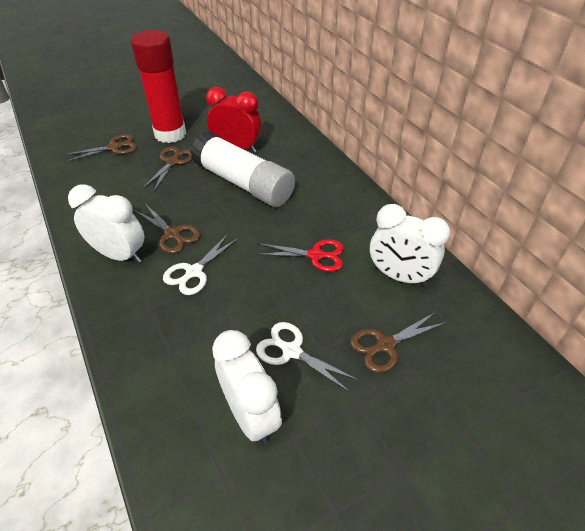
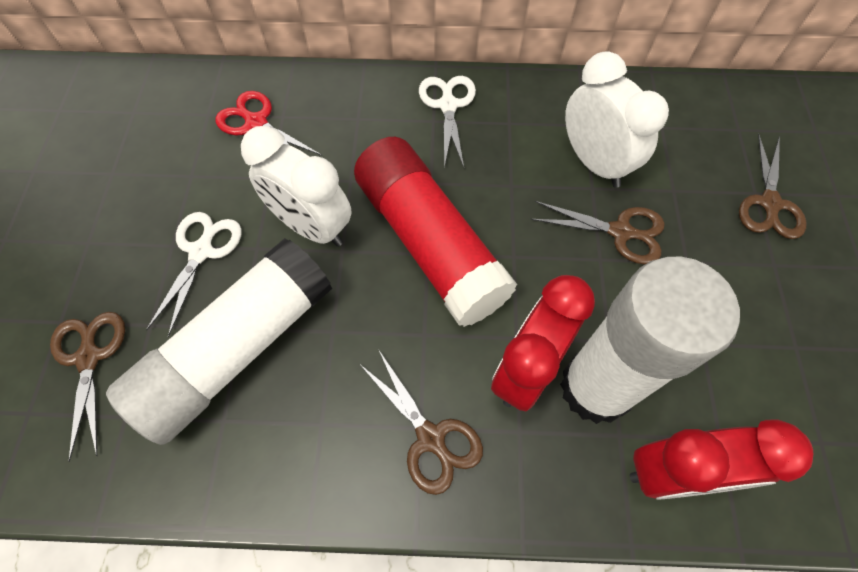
red clock: [206,87,262,153] = 1 -> [491,275,595,411] [630,419,813,500] = 2
white clock: [68,184,144,264] [212,330,282,444] [370,204,450,286] = 3 -> [241,126,352,247] [565,51,669,188] = 2
white glue stick: [191,132,295,207] = 1 -> [106,238,332,445] [560,257,740,424] = 2

